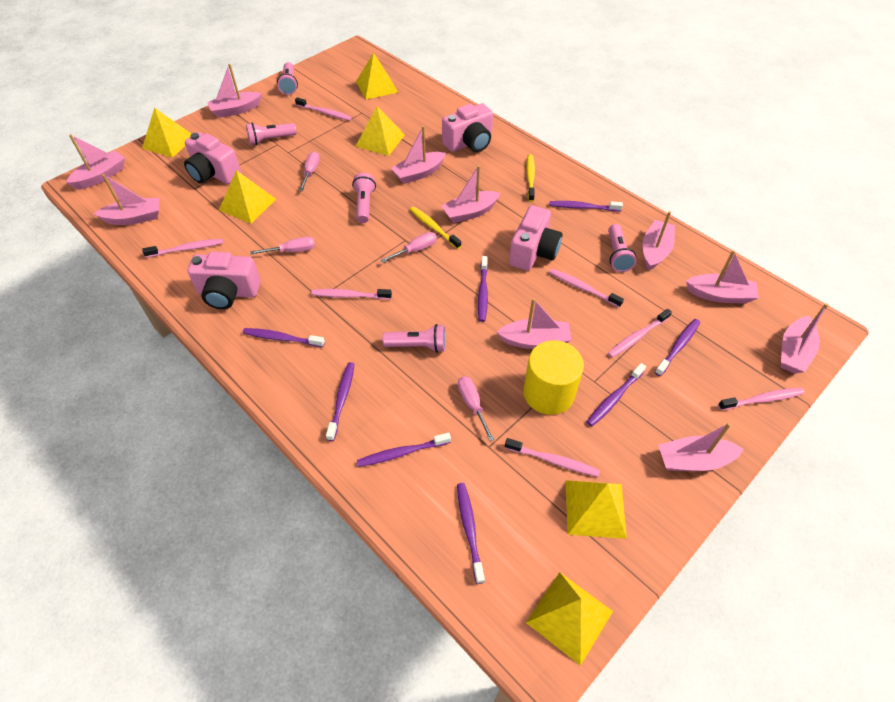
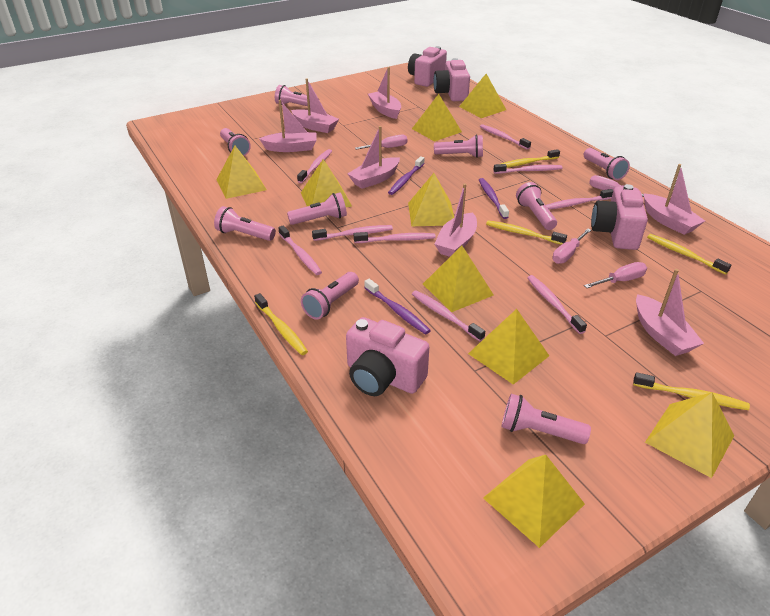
pink boat: [66,134,125,190] [94,174,160,225] [207,64,262,118] [391,126,446,184] [441,165,500,223] [497,298,571,349] [642,211,675,271] [658,422,744,471] [686,250,759,304] [781,303,828,373] = 10 -> [259,100,317,152] [291,79,339,133] [347,126,400,189] [368,67,401,119] [434,183,477,257] [636,269,704,356] [644,164,705,235] = 7
pink flashlight: [246,123,297,145] [277,62,298,95] [352,173,376,223] [382,324,446,353] [608,224,636,272] = 5 -> [214,206,276,241] [220,128,251,156] [275,85,319,106] [287,192,347,225] [301,272,359,320] [434,135,483,158] [501,394,591,444] [516,182,557,230] [584,148,630,180] = 9
pink toothbrush: [142,239,223,258] [295,97,352,121] [311,289,392,300] [505,438,600,477] [549,269,624,308] [608,309,672,358] [718,388,805,410] = 7 -> [278,225,322,275] [297,149,332,183] [312,225,393,241] [354,232,436,243] [412,290,485,341] [480,124,531,150] [493,164,563,174] [527,275,587,334] [546,189,613,209] = 9
purple toothbrush: [243,328,325,347] [326,362,355,441] [357,433,451,467] [457,483,485,584] [478,256,488,322] [549,201,623,211] [587,363,646,426] [655,319,700,376] = 8 -> [364,279,431,334] [388,156,425,195] [479,178,509,219] = 3
yellow cylinder: [523,340,584,415] = 1 -> none = 0
yellow pyramid: [142,107,191,158] [219,170,276,223] [355,106,405,156] [356,53,398,99] [526,572,613,666] [566,480,627,539] = 6 -> [217,146,267,199] [301,159,352,207] [408,173,454,226] [412,94,462,142] [423,246,494,312] [459,74,506,118] [468,309,549,385] [483,455,585,548] [645,392,734,478] = 9
yellow toothbrush: [410,206,461,249] [526,154,535,202] = 2 -> [254,293,308,355] [486,220,567,245] [501,149,560,168] [633,372,750,410] [647,234,731,275] = 5

